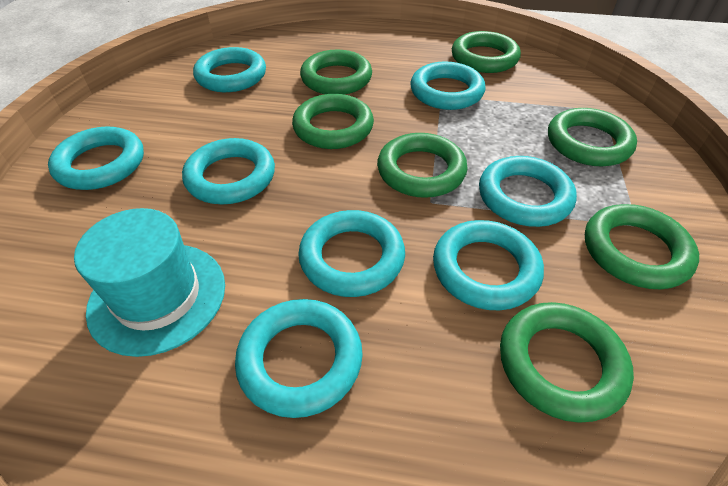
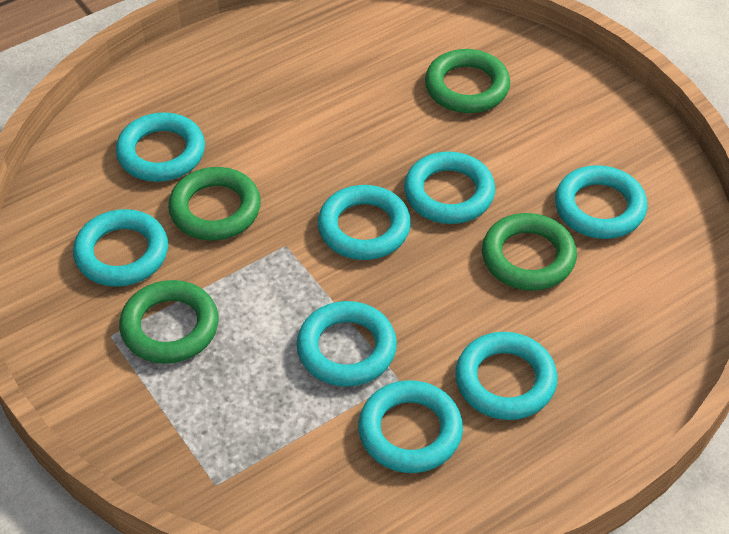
green ring: [292,94,374,149] [300,50,372,95] [377,133,468,198] [452,31,521,73] [500,302,634,423] [548,108,637,166] [585,204,699,289] = 7 -> [119,280,218,364] [168,167,261,240] [425,49,510,113] [482,213,577,291] = 4
turquoise hat: [74,208,225,357] = 1 -> none = 0

